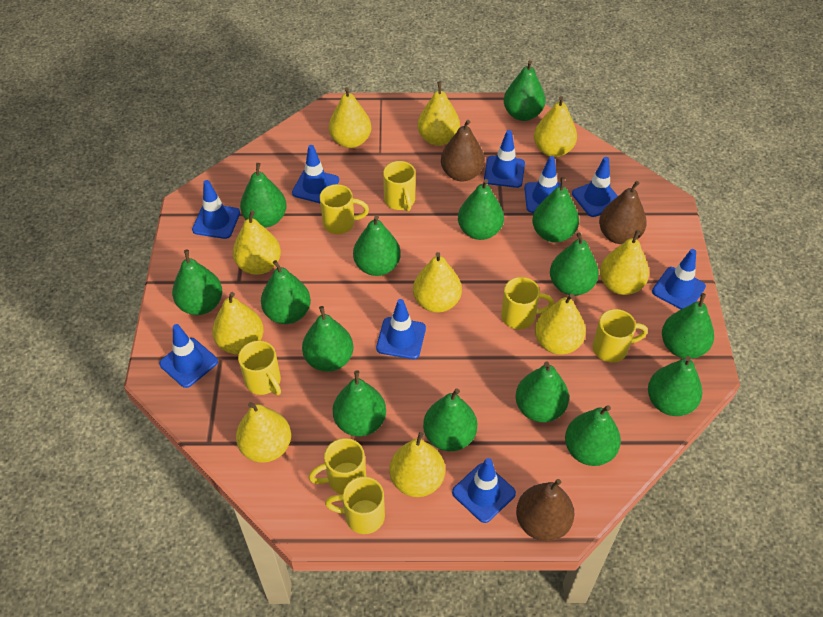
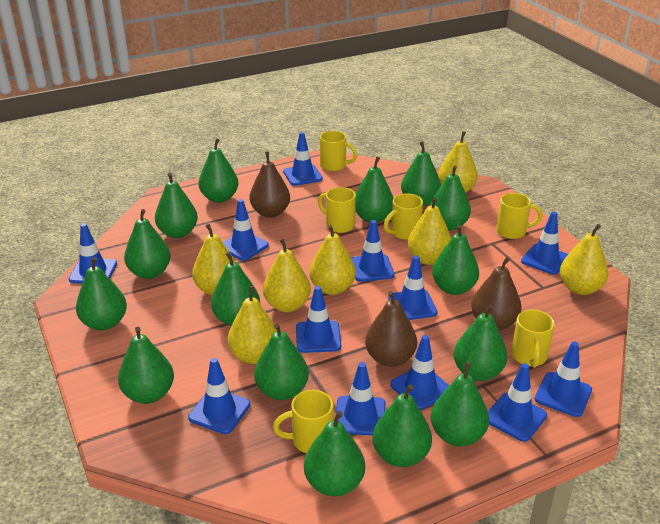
blue traffic cone: [159,324,218,388] [192,180,240,239] [292,145,339,203] [376,299,426,359] [452,458,516,523] [484,130,525,188] [524,156,561,213] [572,157,618,217] [652,249,706,309] = 9 -> [69,223,117,284] [188,358,250,434] [223,199,269,261] [283,132,323,186] [296,286,341,353] [336,362,385,435] [351,220,395,282] [388,255,438,320] [390,335,449,410] [488,363,547,442] [521,212,568,275] [535,341,592,417] = 12
yellow mug: [238,340,281,395] [309,438,366,494] [320,184,369,234] [325,477,385,534] [383,161,415,212] [501,277,554,329] [593,309,648,362] = 7 -> [273,390,333,453] [318,187,356,233] [320,131,357,171] [384,193,423,240] [496,193,543,239] [511,310,555,368] = 6
yellow pear: [212,292,264,354] [233,211,281,275] [236,402,291,463] [329,87,371,148] [390,432,445,497] [413,252,462,313] [418,81,460,146] [534,96,577,157] [535,294,586,355] [600,230,649,295] = 10 -> [192,224,236,295] [228,286,277,364] [263,238,311,312] [309,225,356,295] [408,197,451,265] [438,131,478,193] [560,224,608,295] = 7

